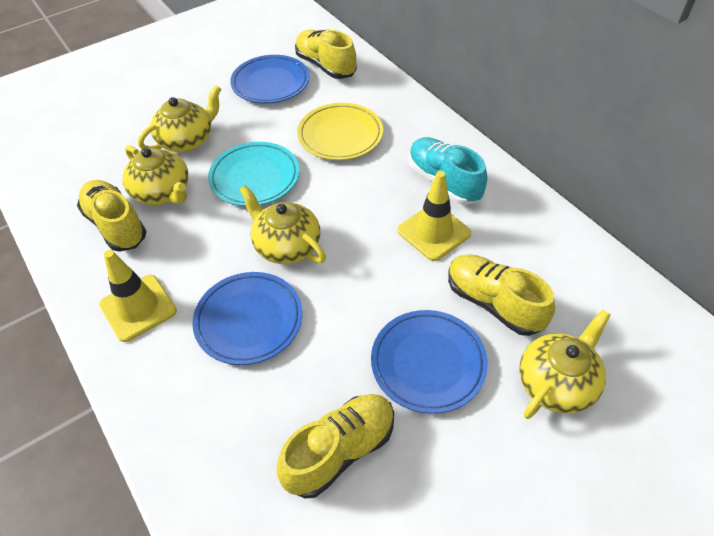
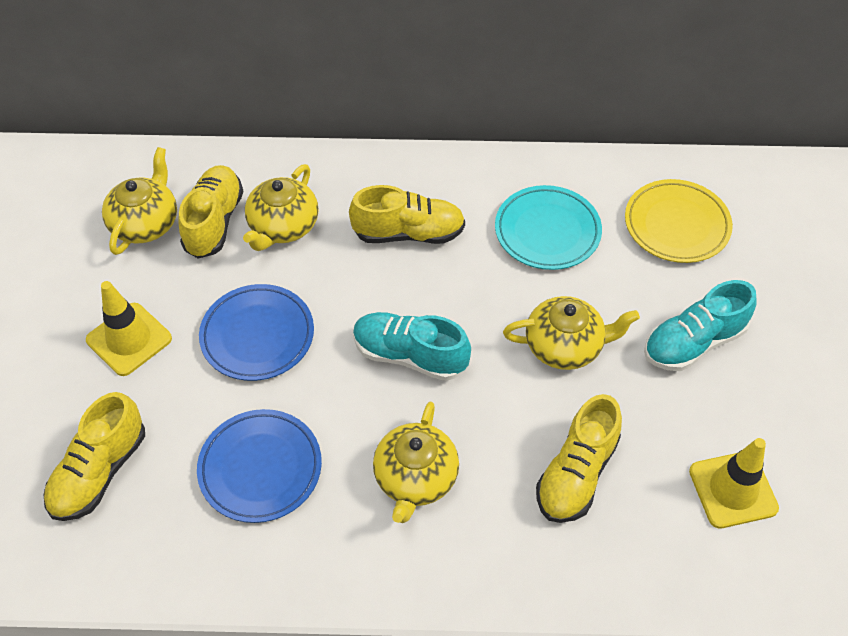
blue plate: [192,272,303,365] [230,55,309,103] [371,310,488,414] = 3 -> [197,409,322,523] [199,284,314,381] = 2
turquoise shoe: [409,137,487,205] = 1 -> [353,312,471,381] [644,280,757,371] = 2

